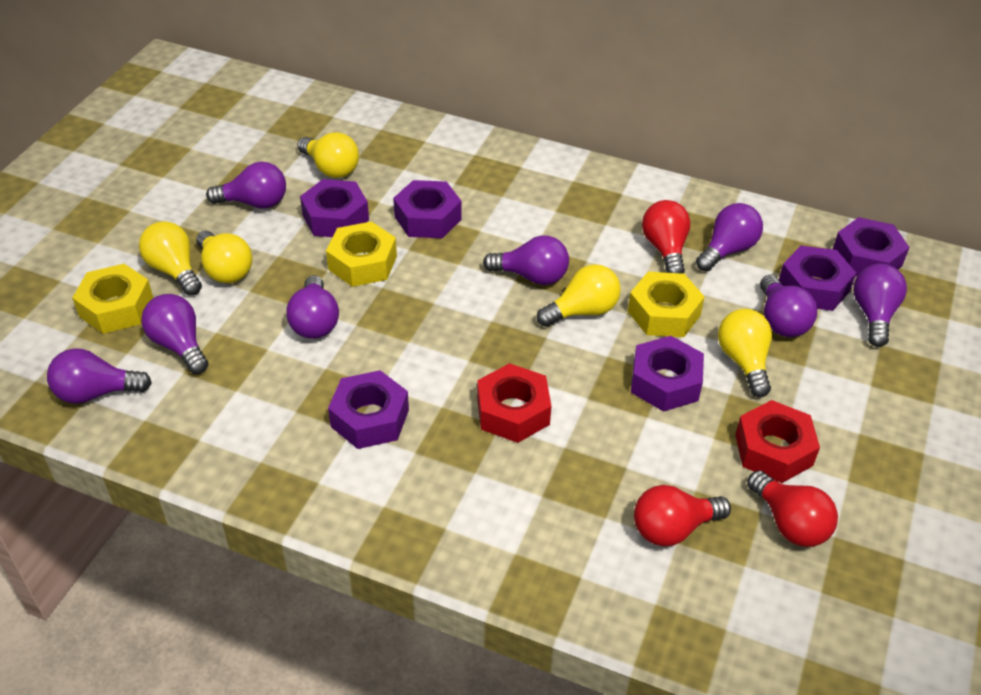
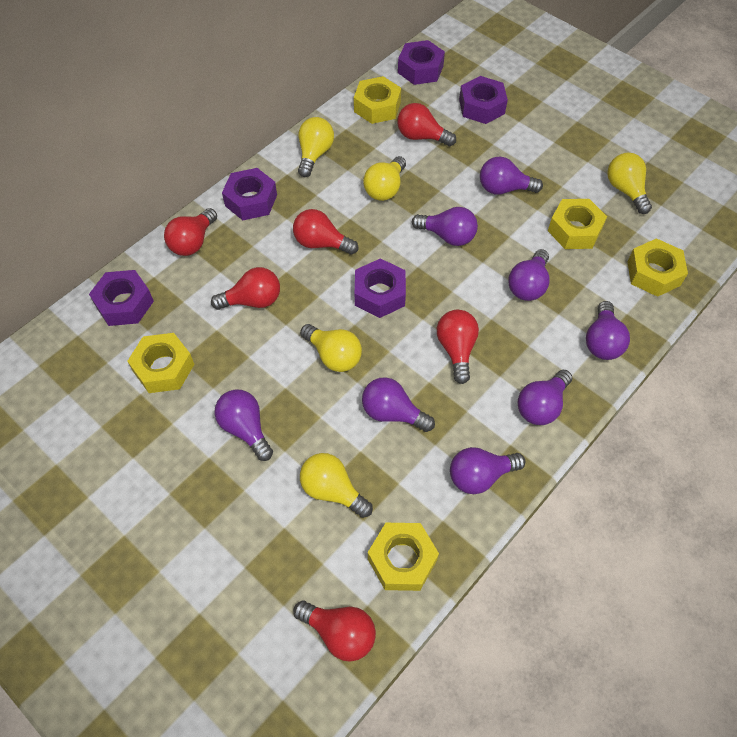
purple nut: [300,179,369,237] [328,370,409,449] [393,180,462,238] [631,336,704,412] [779,246,856,311] [833,217,910,276] = 6 -> [89,270,154,326] [222,168,277,220] [355,258,406,318] [398,40,445,85] [459,76,508,124] = 5
red light bulb: [634,485,731,547] [642,200,691,274] [747,470,838,547] = 3 -> [164,208,217,256] [211,267,280,310] [293,209,358,255] [293,601,376,662] [397,103,456,146] [437,310,479,384] = 6
red nut: [477,363,551,443] [735,400,820,483] = 2 -> none = 0
yellow nut: [72,264,153,334] [326,222,397,287] [628,272,705,337] = 3 -> [127,333,195,393] [354,76,401,124] [368,523,439,591] [548,199,607,249] [627,238,688,297] = 5

